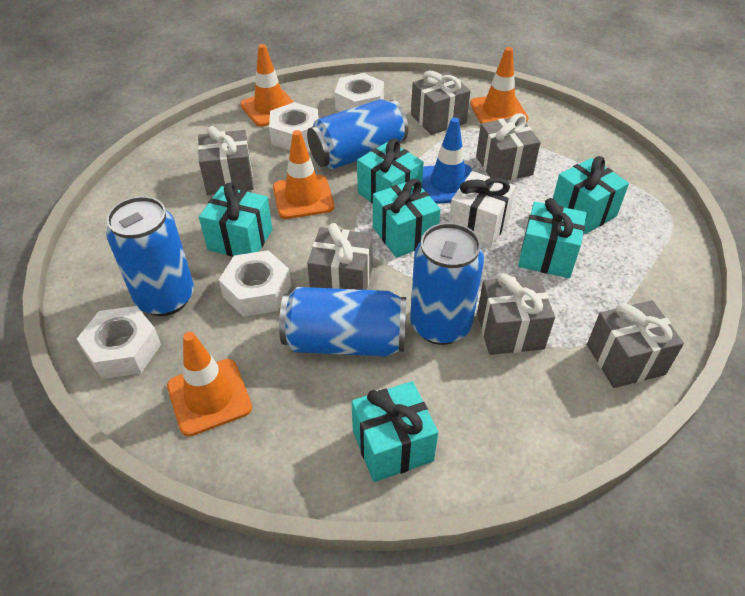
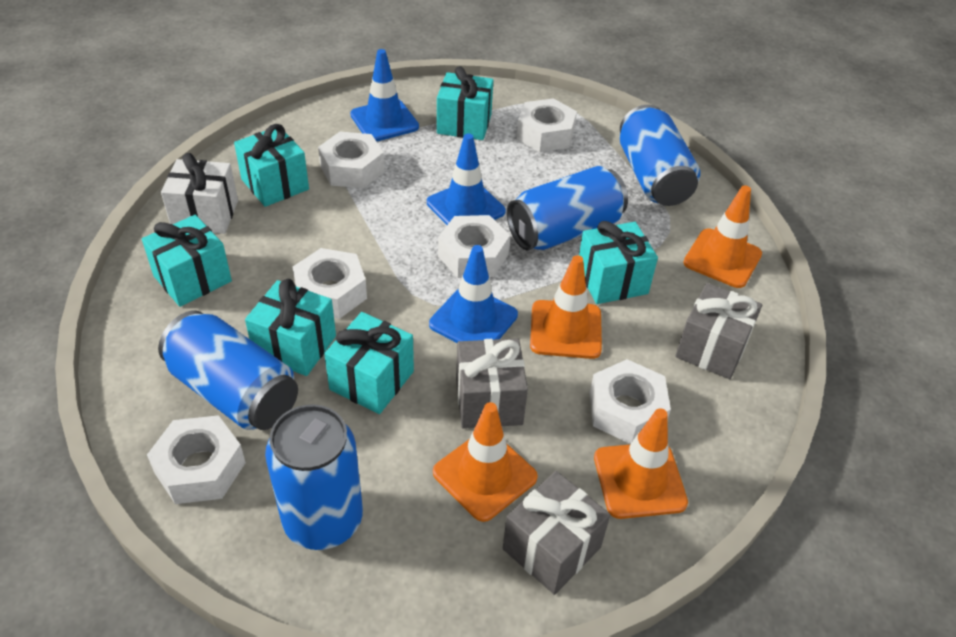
blue traffic cone: [422,117,472,204] = 1 -> [350,49,419,142] [427,134,506,225] [429,245,518,343] = 3
grey gift: [198,126,254,195] [307,223,373,290] [411,71,470,135] [476,113,541,181] [477,273,555,355] [587,300,684,388] = 6 -> [456,338,528,429] [503,471,610,595] [675,283,762,379] = 3
white nut: [77,306,161,379] [219,250,291,317] [269,102,319,150] [335,73,384,112] = 4 -> [147,415,246,504] [293,248,367,319] [318,132,384,188] [438,215,510,278] [517,98,577,152] [590,359,671,444] = 6

